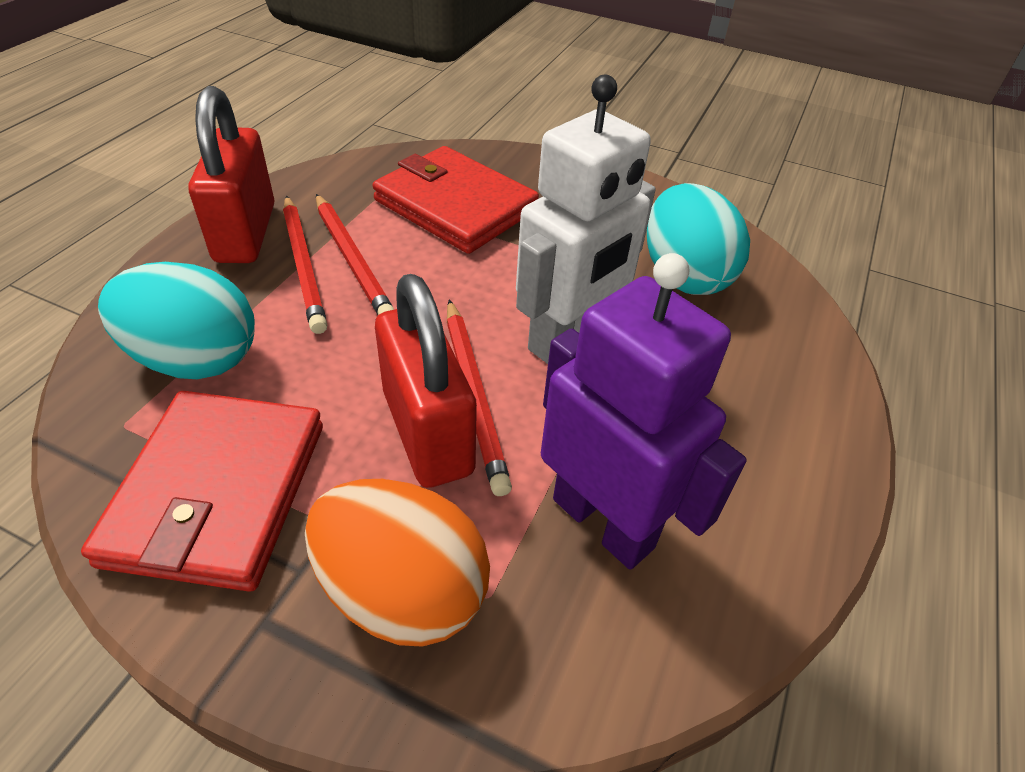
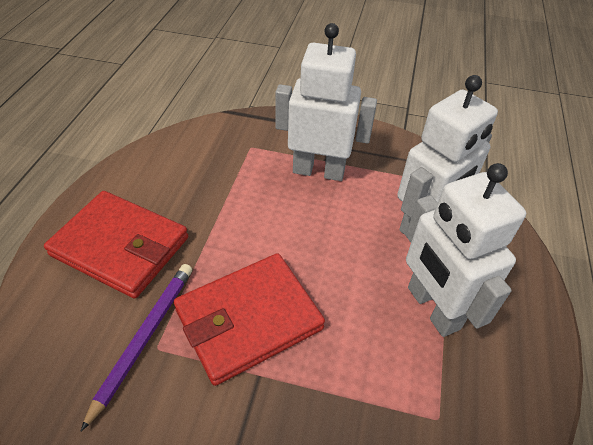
orange egg: [305,479,490,647] = 1 -> none = 0
purple pencil: none = 0 -> [80,264,192,432] = 1
purple robot: [541,253,747,570] = 1 -> none = 0
red padlock: [189,86,275,263] [375,274,477,488] = 2 -> none = 0
red pencil: [283,196,327,334] [316,194,394,315] [447,300,512,496] = 3 -> none = 0
turquoise egg: [98,262,255,379] [647,183,750,295] = 2 -> none = 0
white robot: [516,74,656,364] = 1 -> [275,23,377,181] [397,75,498,236] [406,163,526,337] = 3

